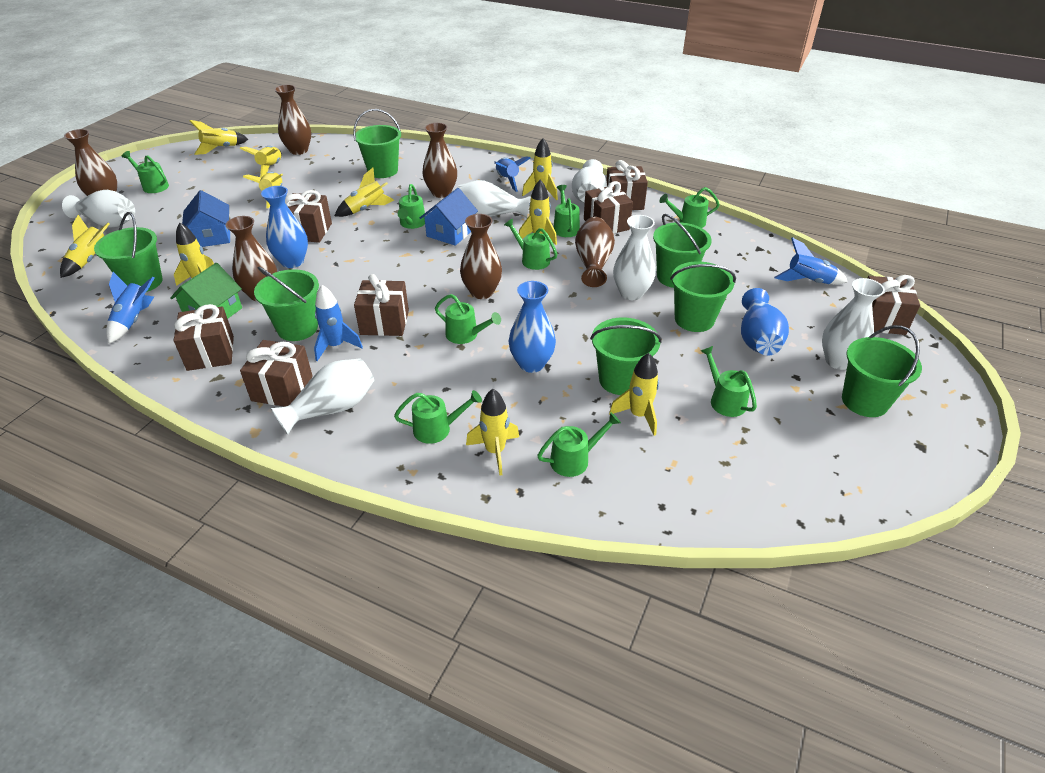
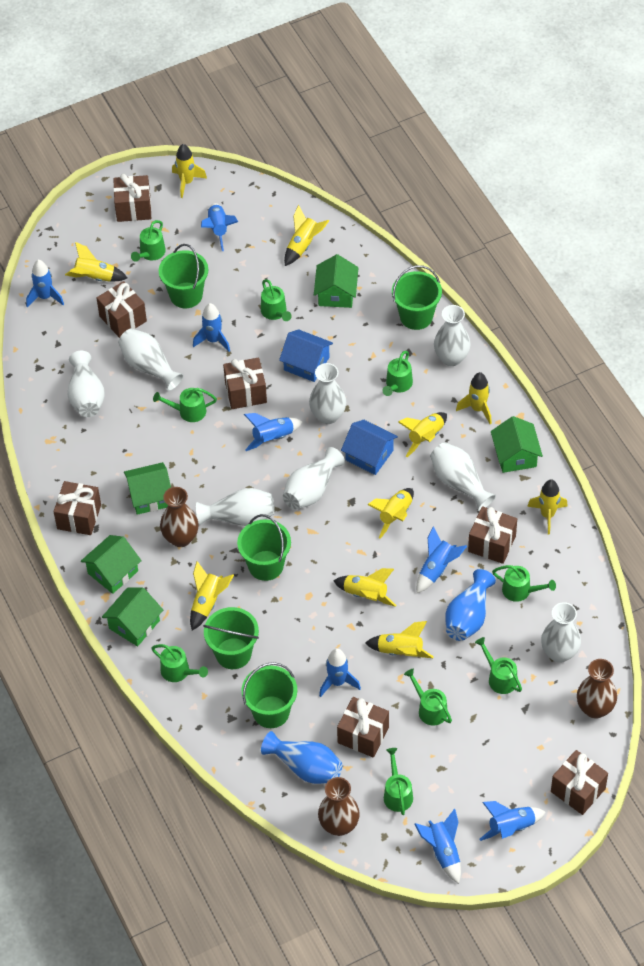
blue rocket: [106,272,154,344] [314,285,363,361] [494,157,531,192] [774,237,848,284] = 4 -> [26,260,64,307] [193,303,230,352] [201,203,238,251] [244,413,302,451] [319,649,361,697] [415,809,461,884] [416,526,467,593] [479,801,546,841] = 8
blue vase: [261,186,308,268] [509,281,556,373] [741,288,789,356] = 3 -> [261,731,342,784] [445,569,496,641] = 2
brown vase: [64,129,117,196] [226,216,277,302] [275,85,311,155] [422,123,457,198] [460,214,502,299] [575,217,615,287] = 6 -> [160,487,198,547] [318,777,360,836] [577,659,617,719] = 3
green bucket: [94,212,163,292] [254,267,319,341] [353,109,401,178] [590,317,662,395] [653,214,712,288] [670,261,736,332] [842,325,922,417] = 7 -> [159,244,208,308] [203,607,259,669] [237,514,291,581] [242,662,297,728] [392,265,442,330] = 5
green house: [170,263,242,319] = 1 -> [81,535,142,594] [102,587,163,646] [124,462,171,515] [314,254,359,308] [491,416,543,473] = 5
white vase: [62,190,135,228] [271,358,374,435] [458,180,530,218] [572,159,607,203] [613,215,656,300] [822,278,885,370] = 6 -> [68,351,105,417] [118,328,184,391] [196,488,275,526] [283,447,345,510] [309,363,346,424] [430,442,496,511] [434,305,471,366] [541,602,581,663] = 8

